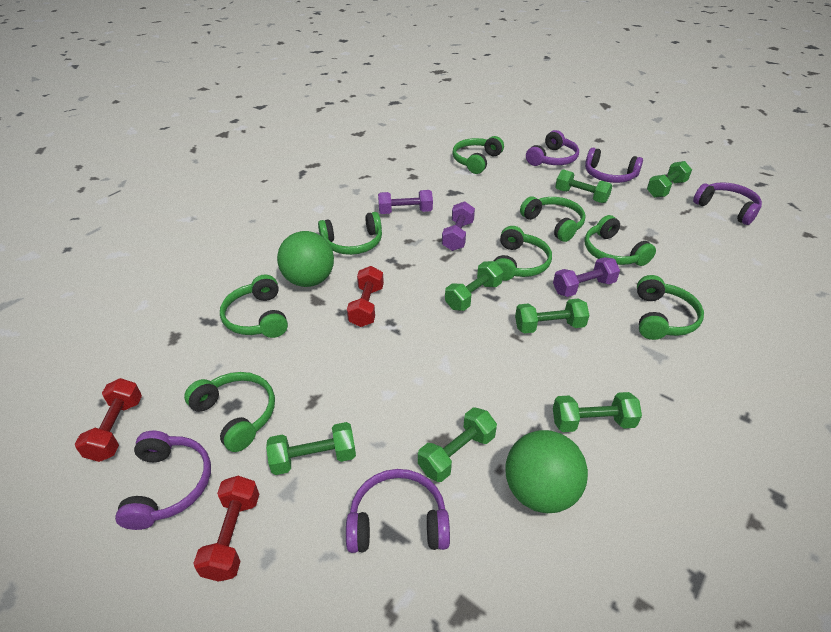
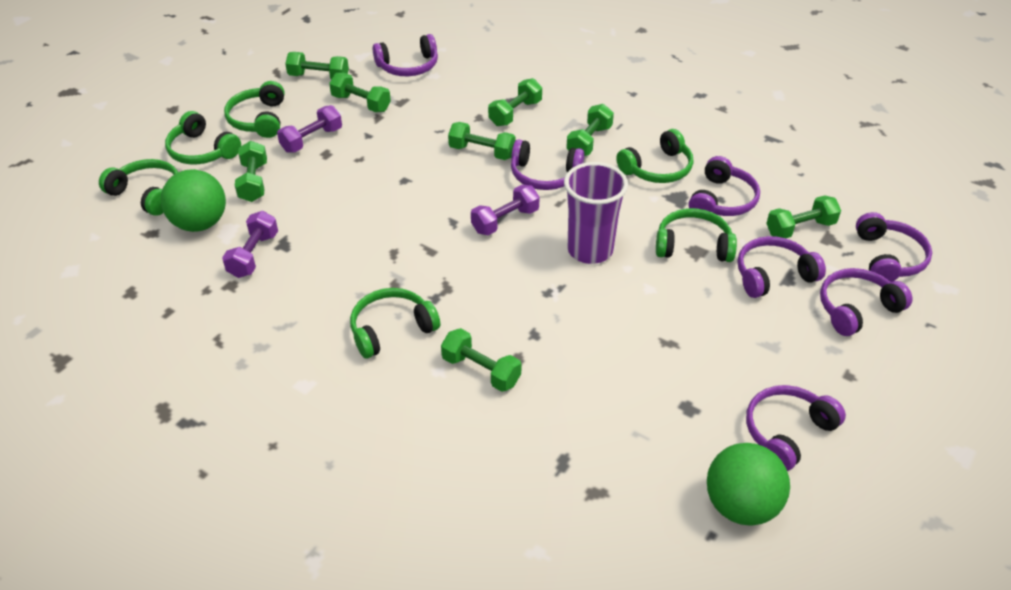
green dumbbell: [266,422,356,475] [418,407,497,482] [445,261,503,311] [515,298,589,334] [553,392,642,432] [555,169,613,203] [647,161,692,198] = 7 -> [235,141,267,202] [285,52,349,79] [329,73,391,112] [441,328,521,392] [448,122,516,160] [488,78,542,126] [566,104,614,156] [766,195,841,238] = 8
green headphones: [184,372,275,452] [220,274,288,338] [318,212,382,255] [452,136,504,174] [494,226,552,281] [520,196,585,242] [585,215,656,266] [637,275,704,340] = 8 -> [99,159,178,216] [165,111,241,164] [224,81,285,138] [350,288,440,359] [616,129,693,183] [656,208,737,262] = 6
purple cup: none = 0 -> [564,162,628,264] = 1
purple headphones: [115,431,211,530] [346,469,450,553] [526,130,579,166] [585,148,643,183] [693,182,762,225] = 5 -> [373,34,438,76] [511,139,584,190] [689,156,760,216] [737,236,826,298] [746,385,846,471] [820,268,912,336] [856,212,932,282] = 7
red dumbbell: [75,378,142,462] [193,476,259,582] [347,266,384,327] = 3 -> none = 0

